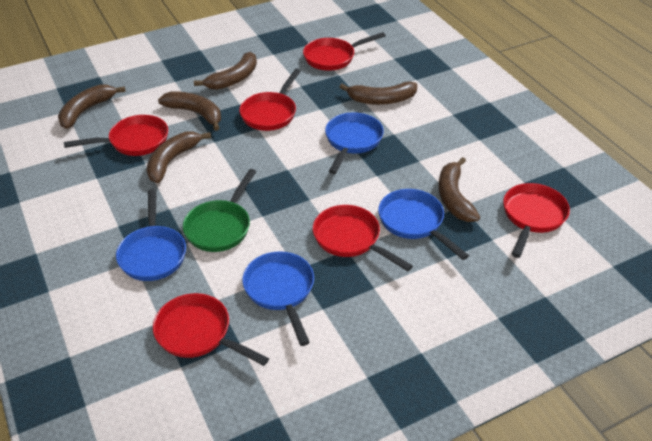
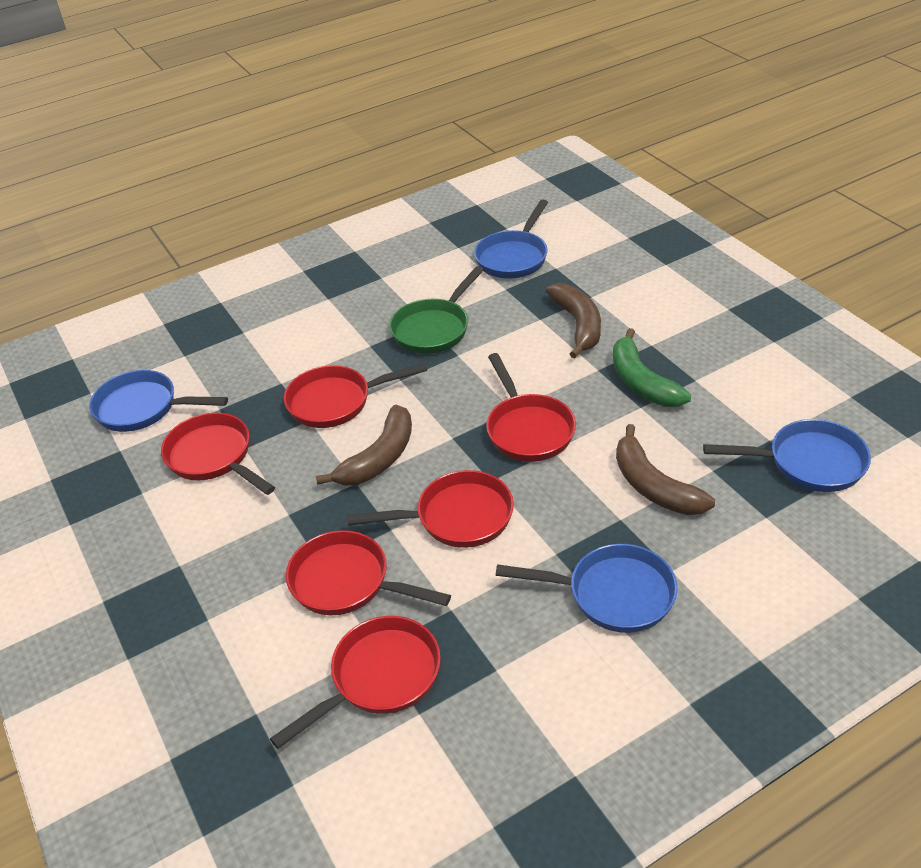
brown banana: [58,84,126,129] [146,131,211,183] [158,91,221,131] [194,52,257,90] [340,81,417,105] [438,157,480,222] = 6 -> [316,405,412,486] [546,283,601,358] [616,424,715,515] = 3
green banana: none = 0 -> [613,328,691,407] = 1

